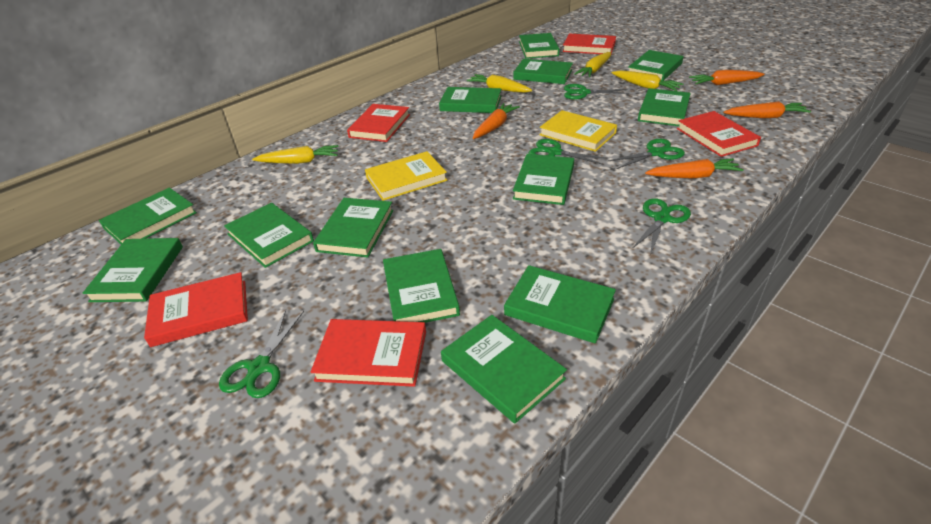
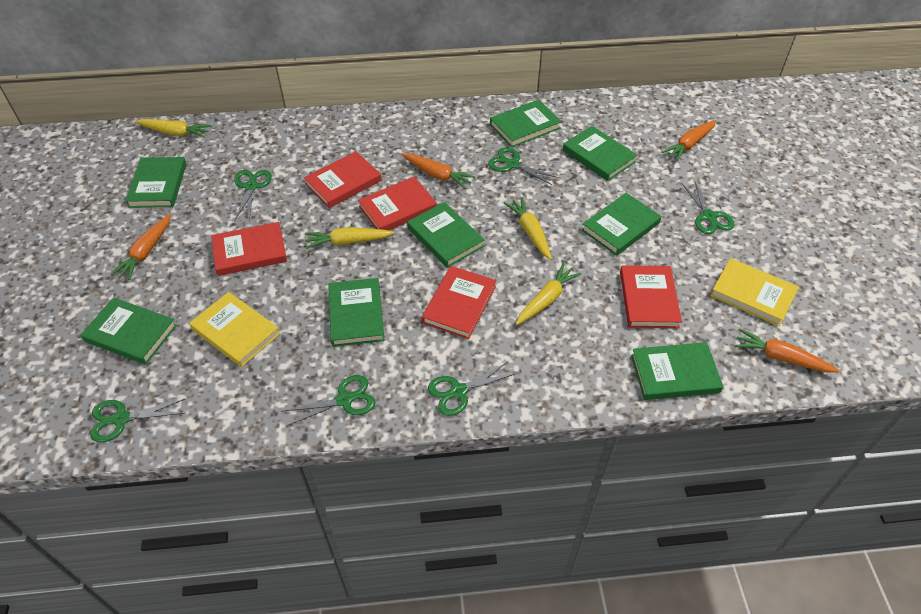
green book: [83,238,183,302] [99,188,197,244] [224,203,314,268] [313,198,394,258] [383,249,460,323] [439,87,501,113] [441,315,567,423] [504,265,616,344] [513,59,573,84] [513,154,574,205] [519,33,560,59] [628,50,684,81] [638,88,691,126] = 13 -> [80,297,177,365] [125,157,186,208] [328,278,385,347] [407,202,485,268] [490,100,562,148] [563,126,638,181] [582,193,662,256] [631,342,724,400] = 8
green scissors: [219,310,304,398] [529,139,608,165] [564,84,629,100] [608,139,685,169] [632,198,691,253] = 5 -> [90,399,185,442] [234,170,272,221] [281,375,375,426] [428,361,517,416] [488,147,559,185] [681,180,735,234] = 6

